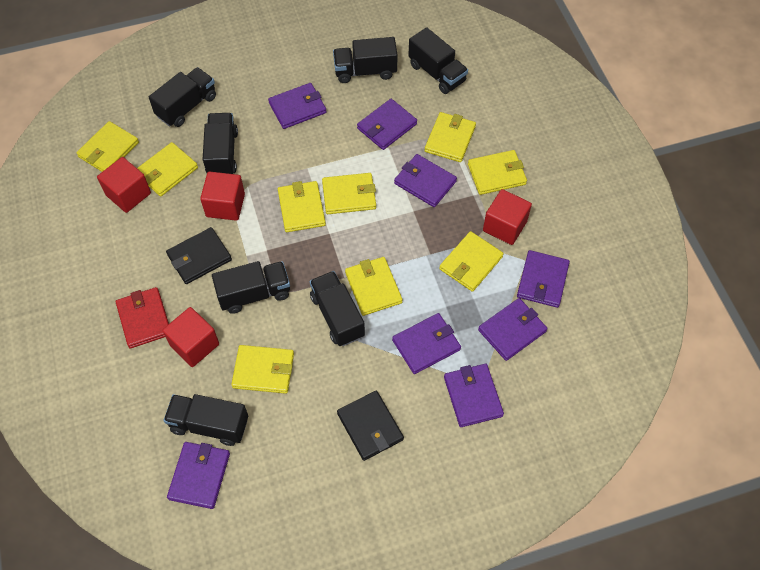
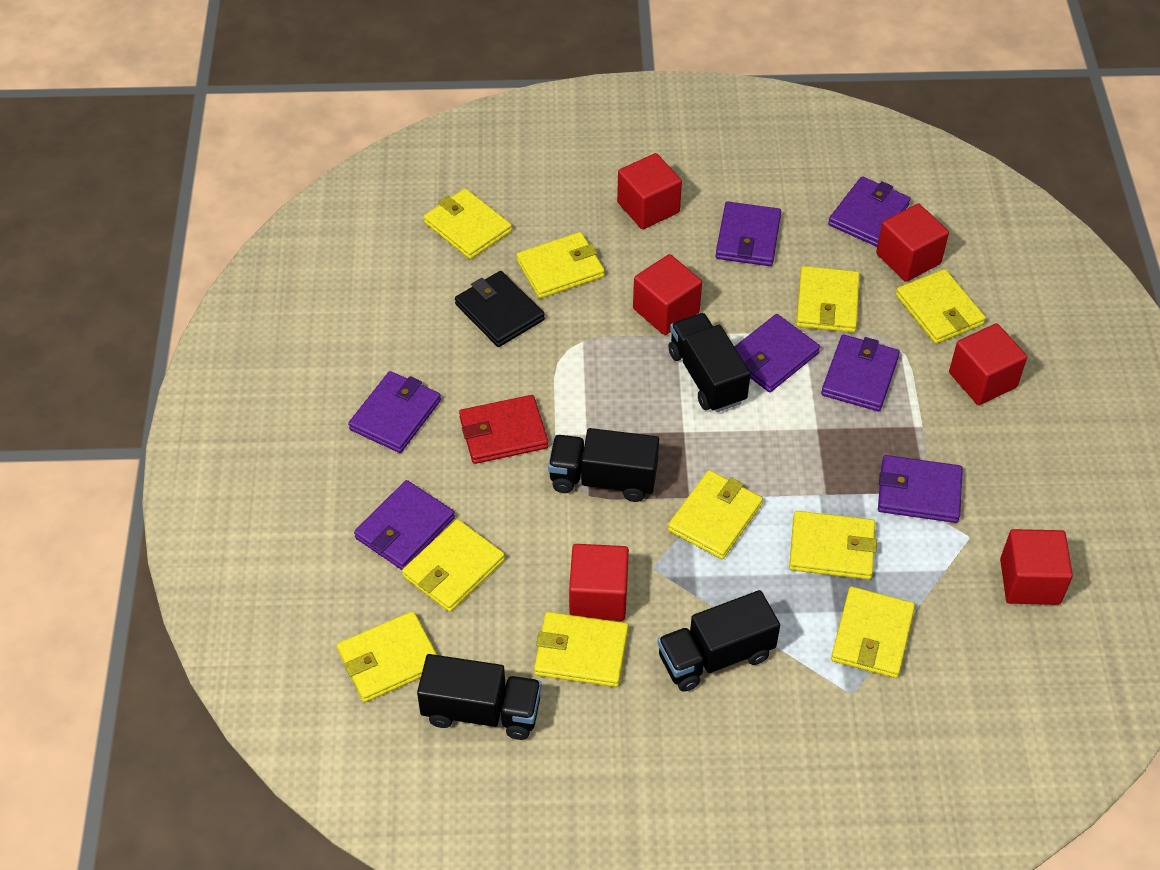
black truck: [149,67,216,127] [164,394,248,446] [203,113,238,174] [212,261,290,314] [309,271,365,346] [333,37,398,83] [408,27,468,94] = 7 -> [417,654,541,740] [548,428,659,502] [657,590,780,692] [668,313,751,412] = 4
black wallet: [166,227,232,284] [337,390,404,461] = 2 -> [455,271,545,347] = 1
purple wallet: [167,442,230,509] [268,83,326,129] [357,99,417,150] [392,313,461,374] [394,154,457,207] [444,364,504,427] [478,298,548,361] [517,250,570,308] = 8 -> [348,371,441,453] [354,480,455,570] [716,202,781,266] [734,314,820,392] [821,335,900,411] [828,176,911,247] [878,455,963,523] = 7
red cube: [97,157,151,213] [162,307,219,367] [200,171,245,221] [483,189,532,245] = 4 -> [569,544,629,621] [617,153,682,229] [633,254,702,335] [876,203,949,282] [949,323,1027,405] [1000,529,1073,605] = 6
yellow wallet: [76,121,139,172] [137,142,198,197] [231,345,294,394] [278,181,326,232] [322,173,376,214] [345,257,403,316] [425,112,476,162] [439,231,504,292] [468,150,527,195] = 9 -> [337,611,437,702] [402,519,505,612] [424,188,512,259] [516,232,605,298] [534,612,628,687] [668,470,763,559] [789,511,877,580] [796,266,860,333] [831,587,915,678] [896,269,986,344] = 10

